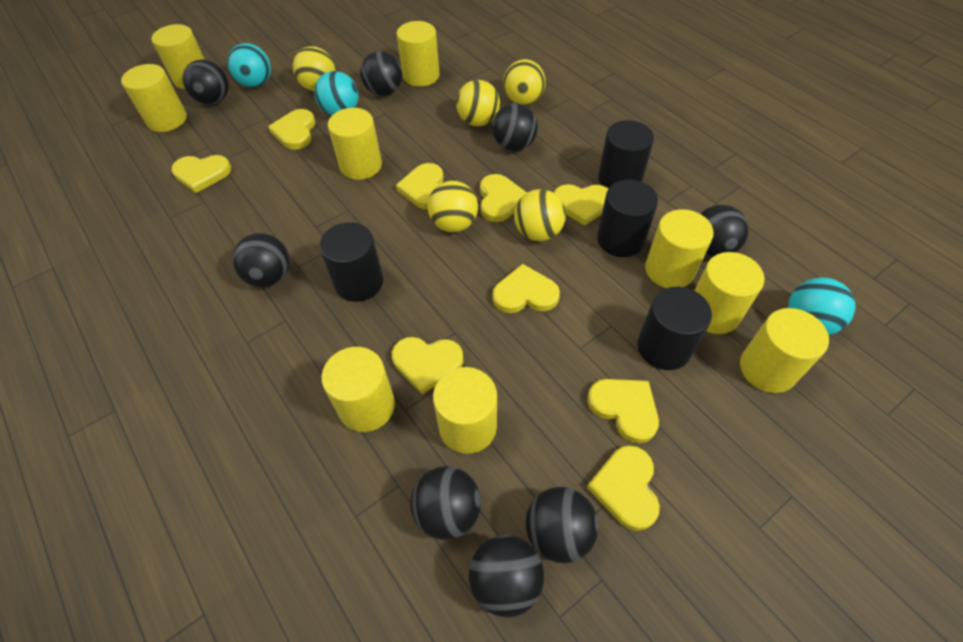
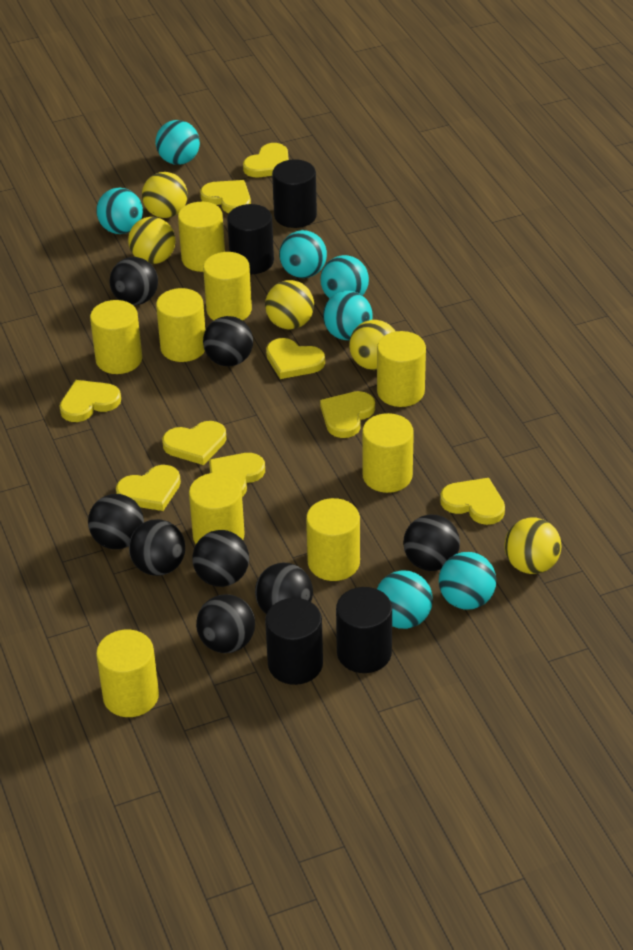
turquoise ball: [227,43,271,88] [314,71,358,116] [788,278,855,335] = 3 -> [96,188,143,234] [156,120,200,165] [279,230,327,278] [321,255,369,298] [323,291,373,340] [377,570,433,629] [439,552,496,610] = 7

